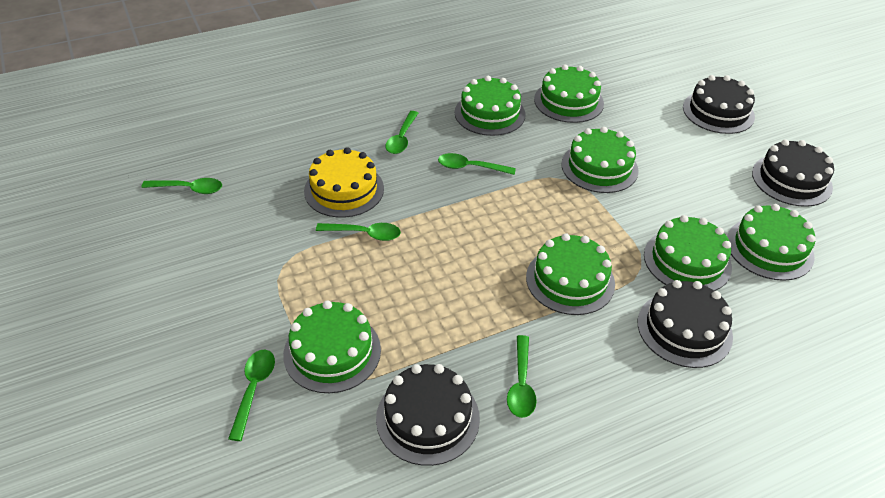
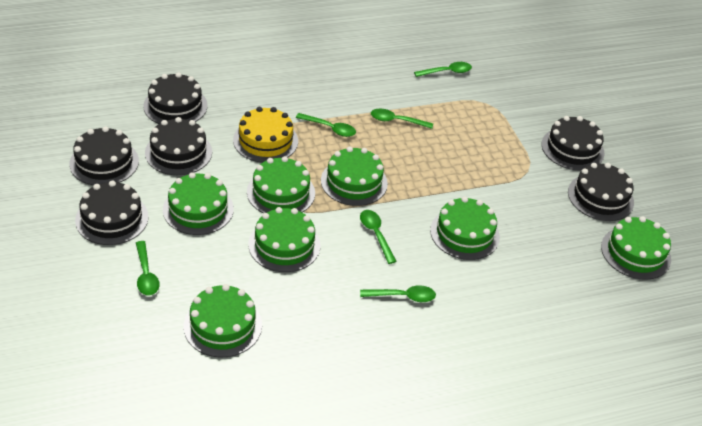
black cake: [376,364,480,466] [638,280,733,368] [683,75,755,134] [752,139,834,207] = 4 -> [69,126,139,185] [75,181,149,245] [143,72,208,124] [145,117,212,175] [542,116,604,171] [568,163,634,221] = 6

